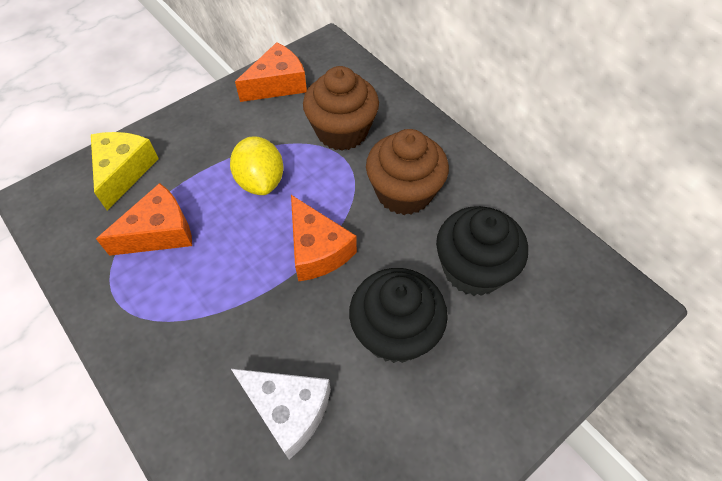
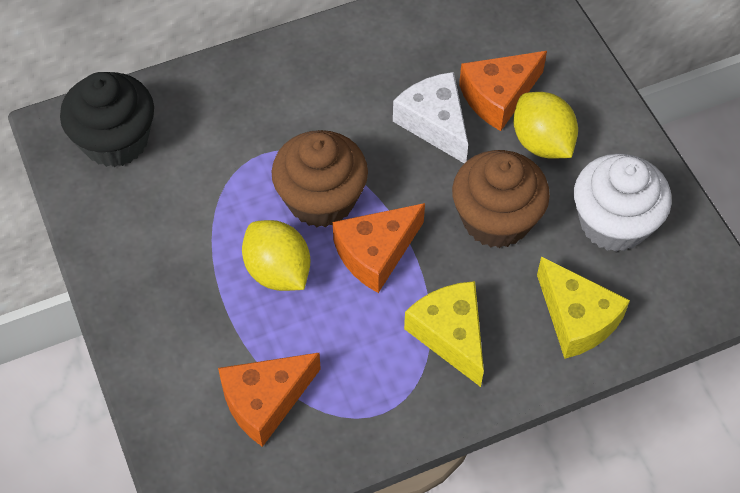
black cupcake: [349,268,448,363] [436,206,528,296] = 2 -> [60,72,154,167] = 1
white cupcake: none = 0 -> [574,154,672,252] = 1
yellow cheese: [91,132,159,210] = 1 -> [404,281,484,387] [537,256,630,359] = 2
yellow lemon: [230,136,283,195] = 1 -> [242,220,310,291] [513,92,578,159] = 2

